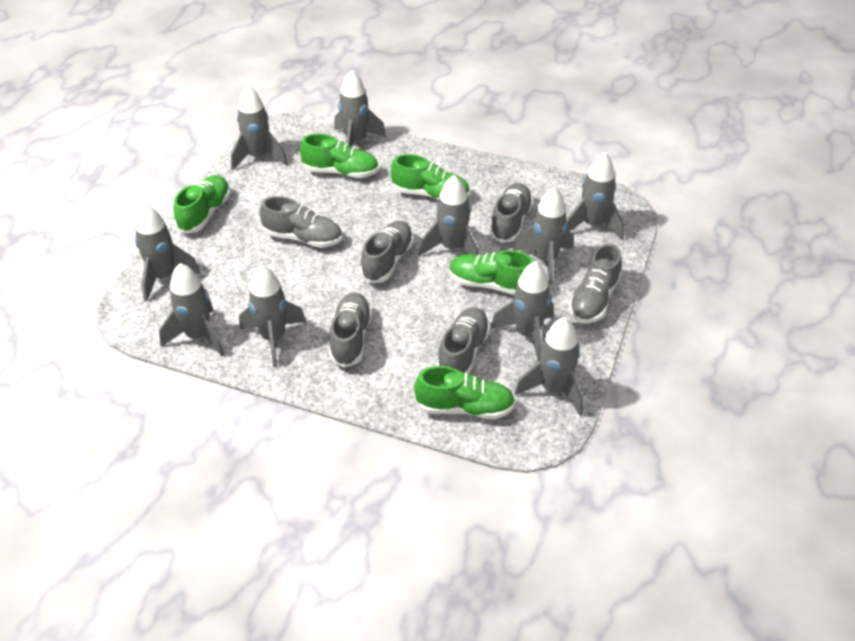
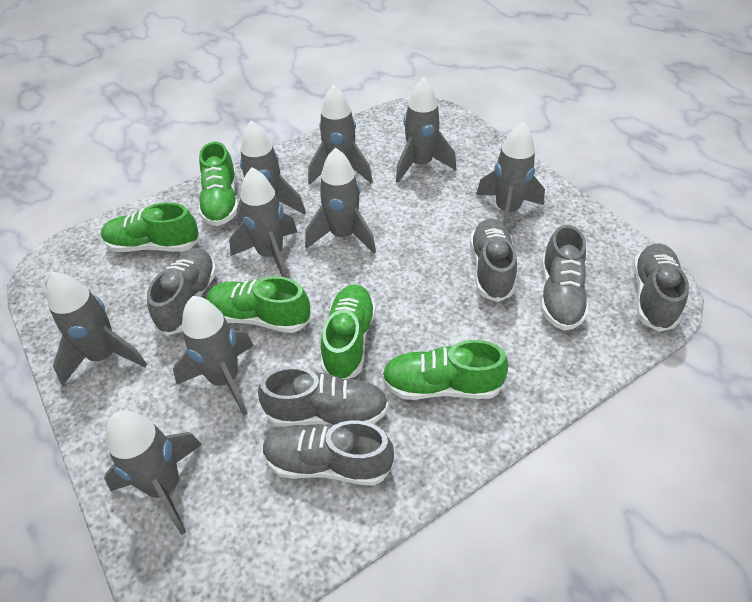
grey rocket: [135,204,201,302] [159,263,225,356] [230,85,288,171] [239,265,306,367] [334,70,386,147] [419,175,479,256] [490,261,554,361] [513,187,574,285] [514,317,583,416] [566,152,624,239] = 10 -> [46,272,147,386] [104,410,202,535] [173,296,254,416] [229,167,297,278] [237,121,306,227] [305,147,376,254] [308,85,373,185] [396,78,456,183] [476,122,545,226] = 9

